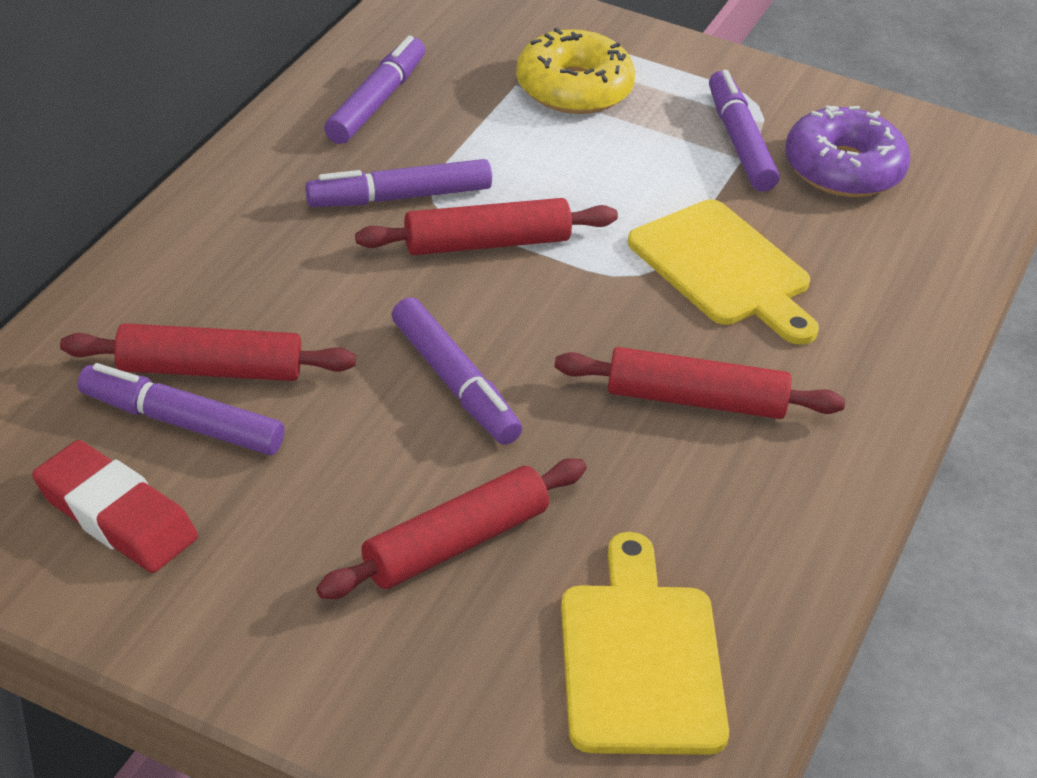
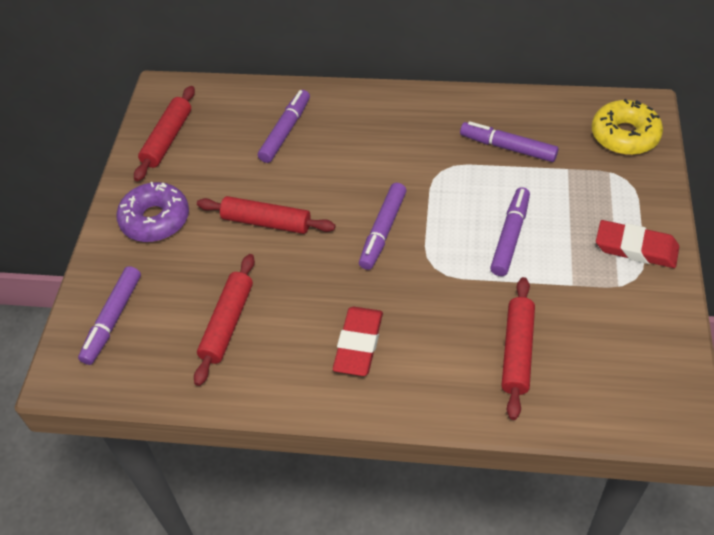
red eraser: [32,440,198,573] = 1 -> [333,307,383,376] [596,220,679,268] = 2
yellow cutting board: [561,532,729,755] [628,200,819,345] = 2 -> none = 0

